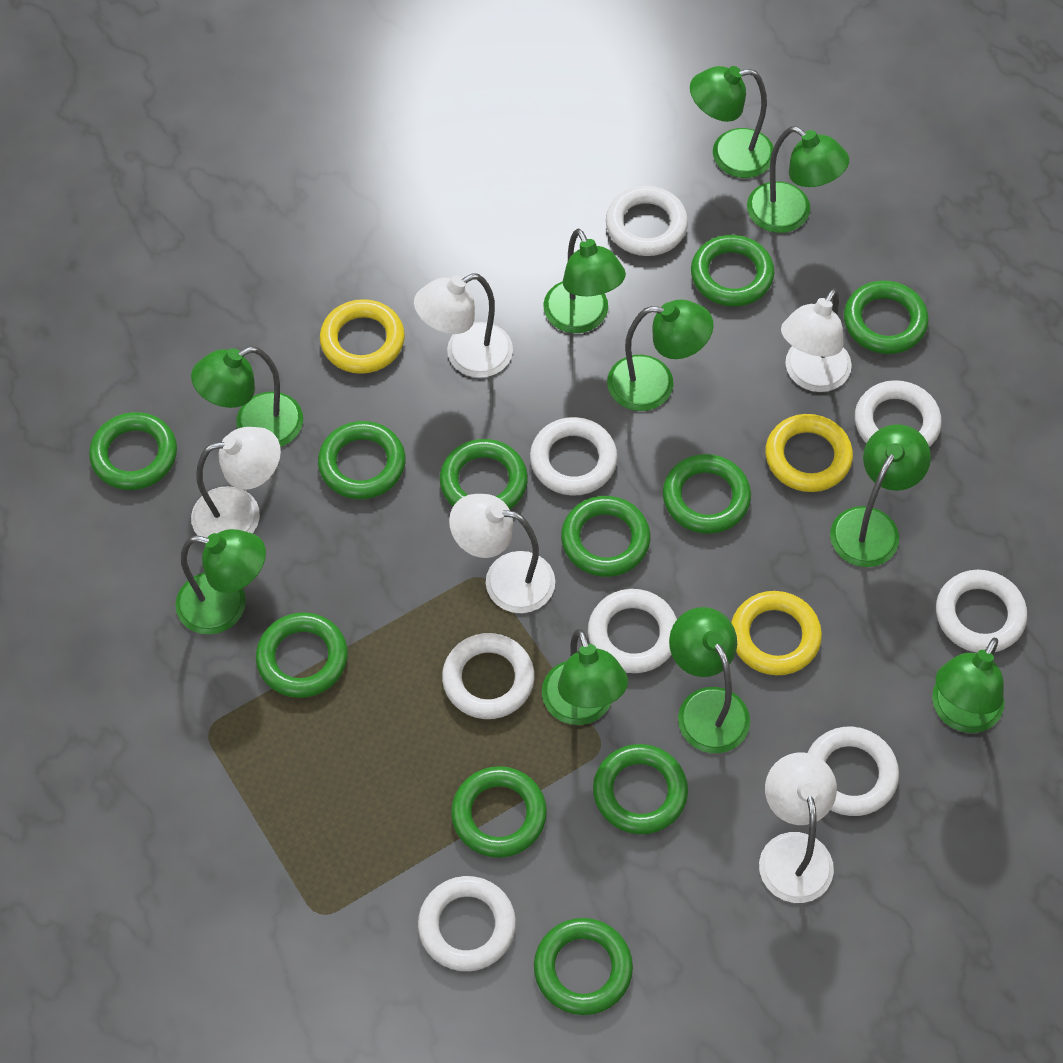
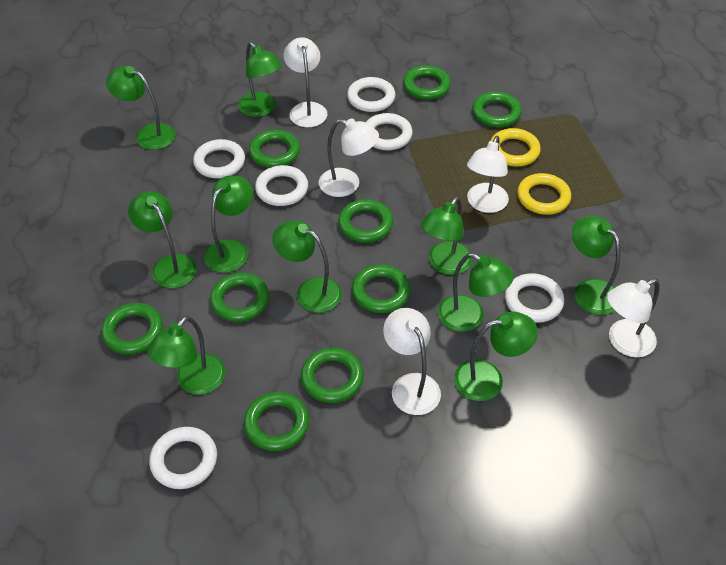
green ring: [89,412,177,490] [256,612,348,698] [318,421,406,499] [440,439,528,510] [451,766,547,858] [534,918,633,1015] [561,496,650,577] [593,744,688,834] [663,454,751,534] [691,235,774,307] [844,281,929,354] = 11 -> [101,303,163,354] [210,273,269,322] [244,392,309,451] [249,130,300,168] [301,348,364,403] [338,199,393,243] [352,265,410,313] [403,65,451,100] [472,92,522,127] = 9
white ring: [418,876,516,971] [442,633,535,719] [530,417,618,496] [588,589,677,673] [606,186,688,256] [808,727,899,816] [855,380,942,447] [936,570,1027,653] = 8 -> [149,427,217,489] [193,139,245,178] [255,165,308,206] [347,77,396,112] [366,113,413,150] [505,273,564,323] = 6
yellow ring: [320,299,405,374] [731,591,822,675] [765,414,853,492] = 3 -> [490,128,541,166] [517,173,571,215] = 2

